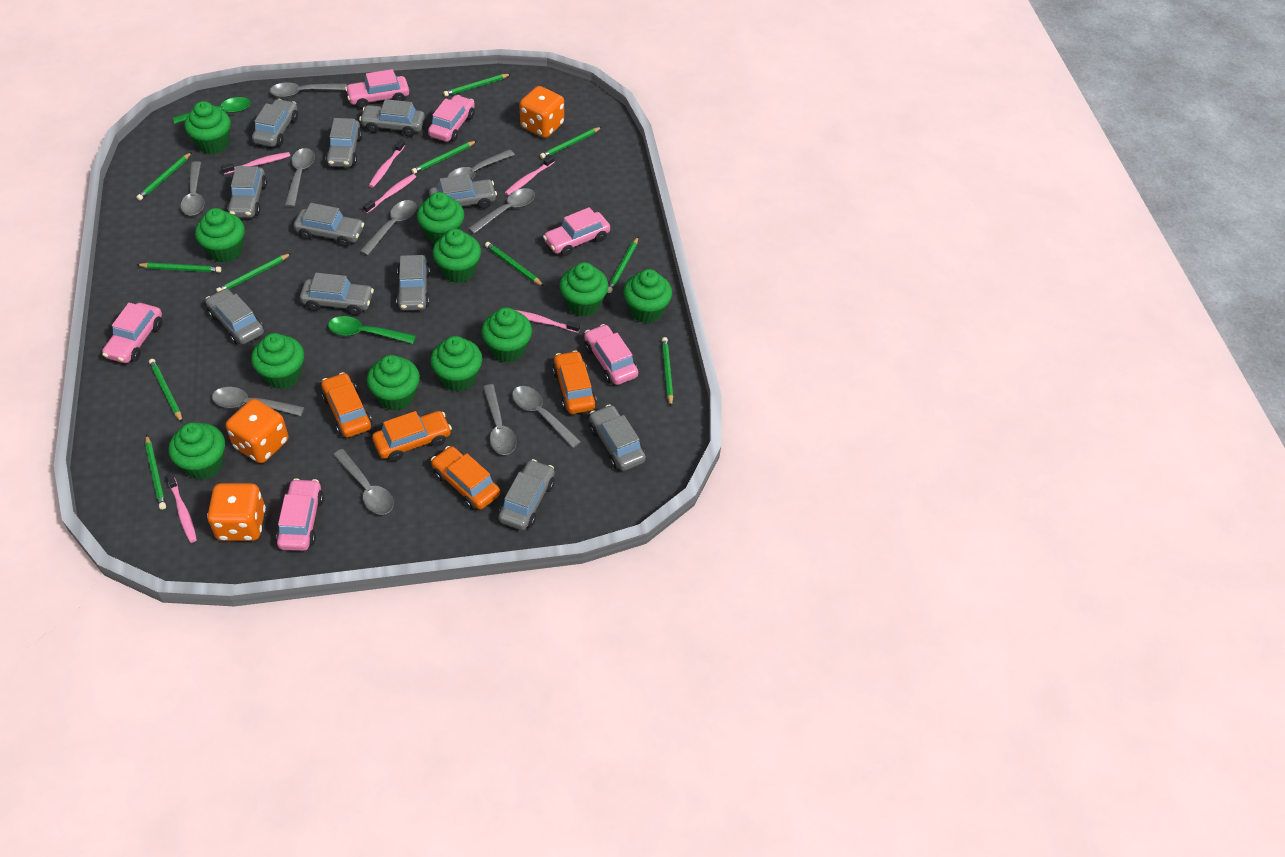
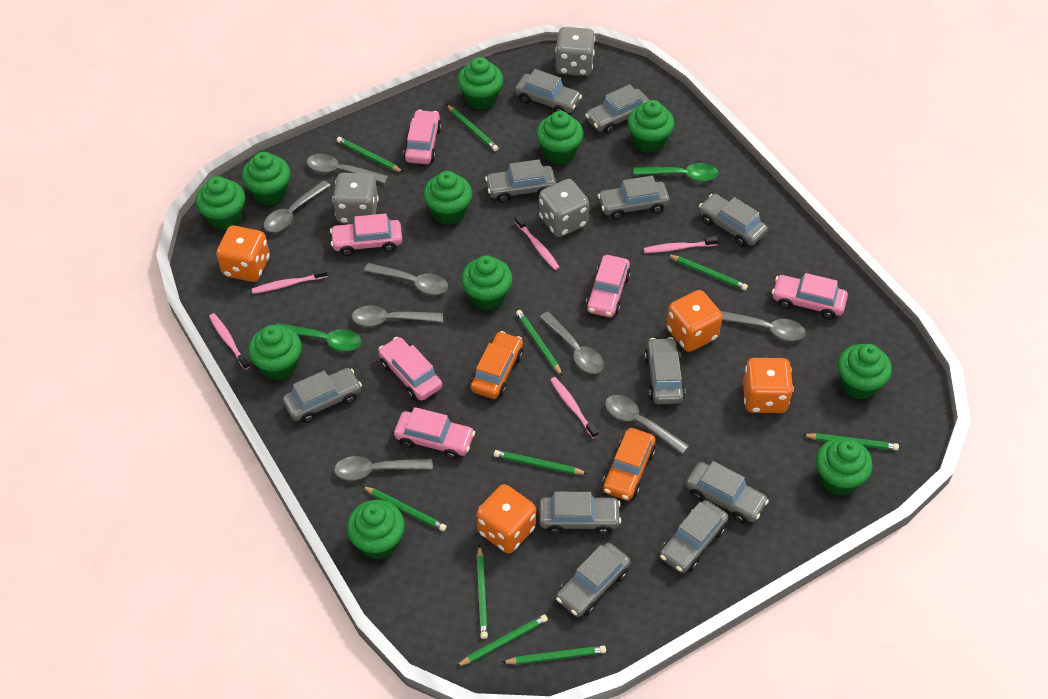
green pencil: [136,152,192,200] [137,262,222,272] [145,434,166,510] [149,359,182,422] [216,253,292,292] [411,141,476,174] [443,74,511,97] [485,242,544,286] [540,127,602,159] [607,237,638,293] [662,337,673,406] = 11 -> [337,137,403,172] [362,486,446,531] [446,104,498,151] [456,614,548,667] [477,545,488,639] [494,450,588,474] [501,646,606,665] [516,310,563,376] [667,254,748,290] [803,433,899,450] = 10
grey dice: none = 0 -> [332,173,379,224] [539,179,589,237] [555,27,595,76] = 3
grey spoon: [180,161,205,216] [212,387,305,416] [270,82,347,97] [285,148,315,207] [333,449,394,515] [360,200,417,256] [448,149,515,180] [468,188,535,234] [483,384,517,455] [512,386,581,448] = 10 -> [264,180,331,232] [307,154,388,184] [334,456,433,480] [352,305,443,326] [364,263,448,295] [540,312,604,374] [605,395,689,454] [721,311,806,341] = 8
orange car: [321,372,372,438] [372,411,452,461] [431,446,500,510] [552,350,597,414] = 4 -> [471,331,523,399] [602,428,656,501] = 2
orange dice: [207,483,266,541] [226,399,288,463] [519,86,564,138] = 3 -> [216,226,270,282] [477,484,536,553] [666,290,723,352] [743,358,794,413] = 4
pink toothbrush: [166,473,197,543] [221,152,290,174] [363,174,416,213] [369,139,405,188] [505,155,555,196] [515,310,580,333] = 6 -> [209,313,250,370] [252,268,328,294] [515,215,560,270] [550,377,598,439] [644,236,719,253] = 5

